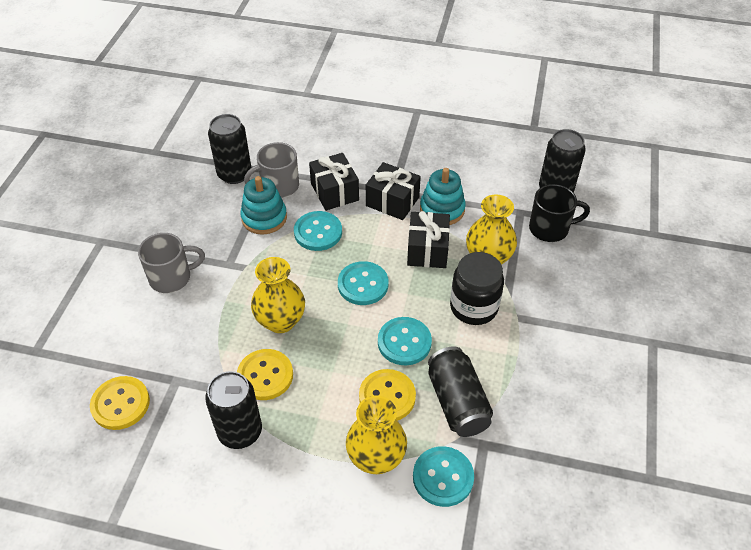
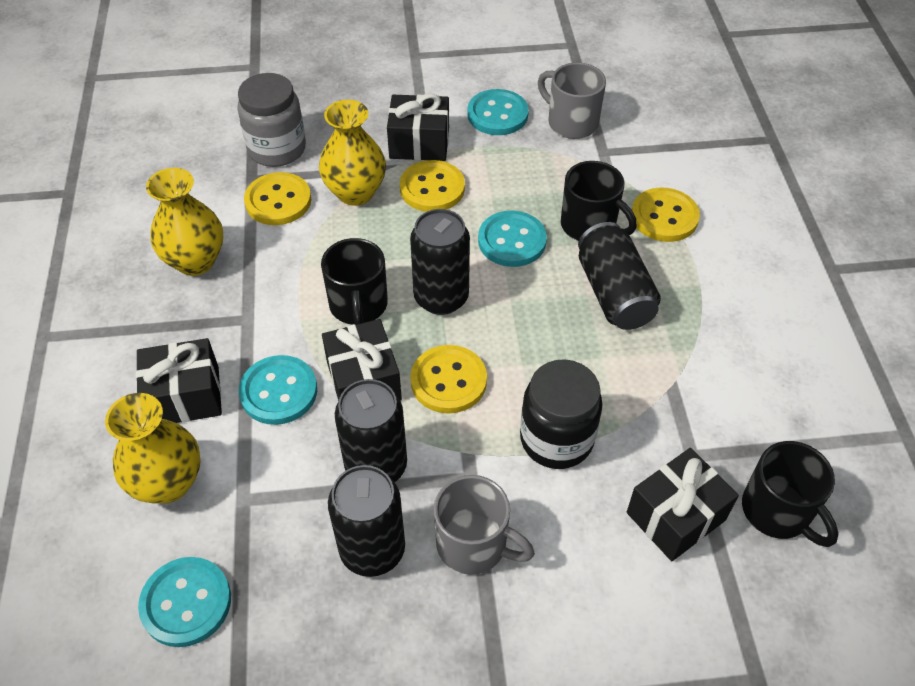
black gift: [309,153,359,211] [366,162,421,220] [407,211,450,268] = 3 -> [136,338,222,423] [322,319,402,401] [387,93,449,161] [627,448,739,561] = 4
black mug: [529,184,590,242] = 1 -> [321,238,388,325] [561,161,637,241] [742,441,839,547] = 3
grey jar: none = 0 -> [237,73,306,167] = 1
turquoise stacking toy: [240,176,287,235] [420,168,466,225] = 2 -> none = 0
yellow button: [90,376,150,430] [237,349,293,400] [359,369,416,421] = 3 -> [244,172,311,225] [400,160,465,212] [410,345,487,414] [632,187,700,242] = 4

